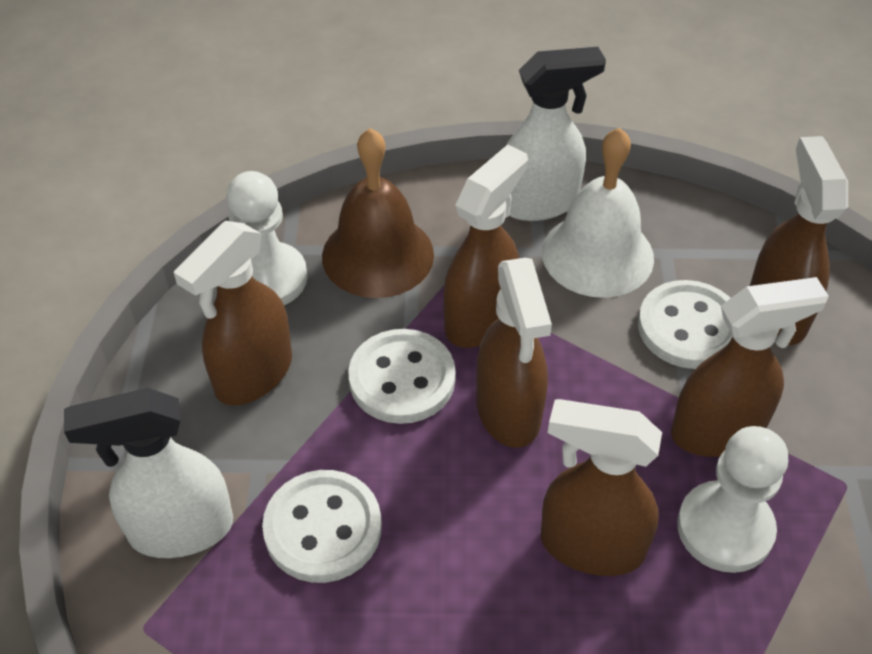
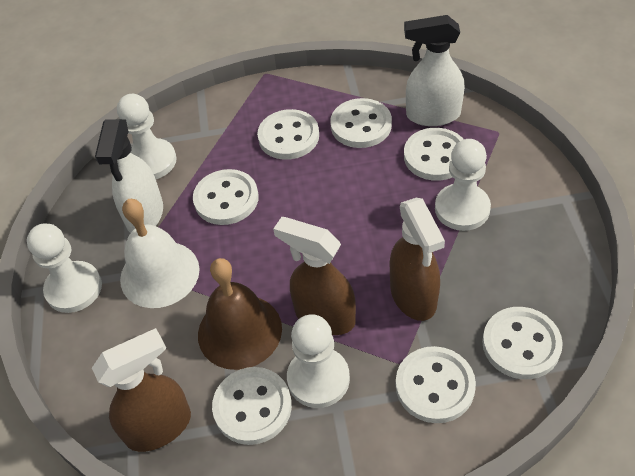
brown spray bottle: [174,221,292,406] [443,145,528,348] [476,258,552,448] [541,399,662,576] [671,277,829,457] [750,136,848,345] = 6 -> [92,328,191,452] [273,217,356,335] [390,198,445,321] = 3
white button: [262,470,382,583] [348,329,456,424] [638,280,733,369] = 3 -> [193,169,259,225] [212,367,292,445] [257,109,319,160] [330,98,392,148] [396,346,476,423] [404,128,464,181] [482,307,563,379] = 7
white pawn: [226,171,307,305] [677,426,788,573] = 2 -> [27,223,102,313] [117,94,177,179] [287,314,350,408] [435,139,491,231] = 4

